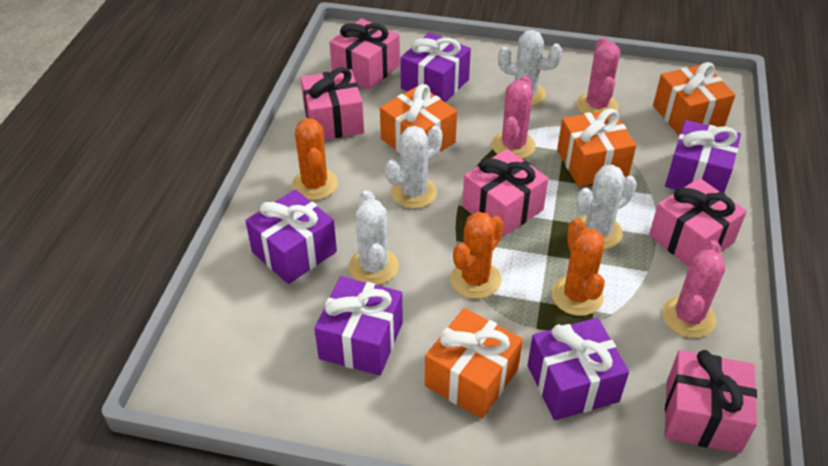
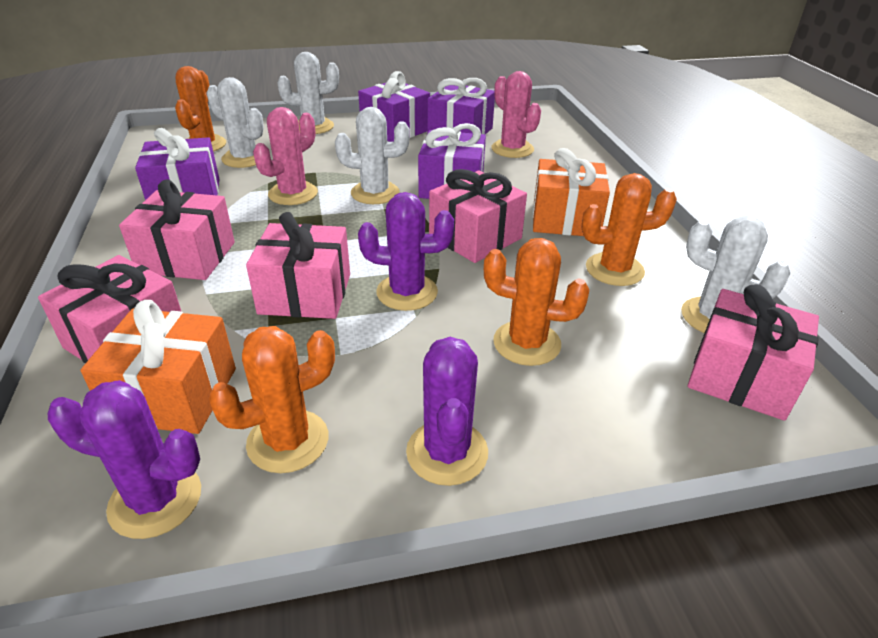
orange cactus: [292,118,338,200] [450,212,504,299] [551,218,605,316] = 3 -> [175,66,226,152] [208,326,335,473] [484,238,589,366] [582,173,677,286] = 4
orange gift: [380,84,457,155] [425,308,523,419] [557,109,636,187] [653,62,735,135] = 4 -> [80,300,236,434] [533,148,610,236] = 2
pink cactus: [492,76,536,159] [576,37,620,114] [662,240,726,338] = 3 -> [253,107,318,205] [491,71,541,158] = 2
purple cactus: none = 0 -> [48,380,201,539] [358,192,454,311] [406,337,488,486] = 3
purple gift: [245,189,337,284] [314,276,403,376] [400,32,471,102] [528,318,629,420] [665,120,741,193] = 5 -> [135,128,219,200] [358,71,430,142] [418,123,486,199] [427,78,495,135] = 4

